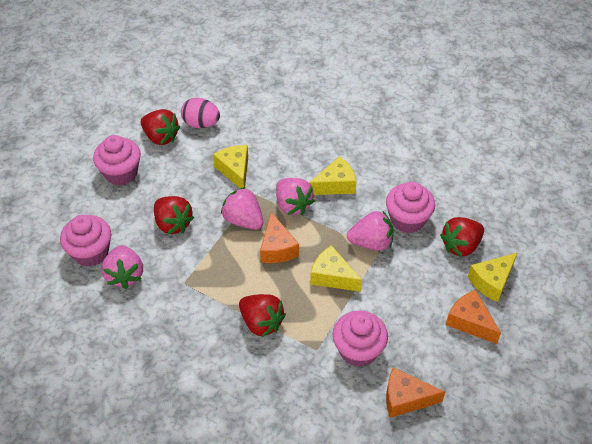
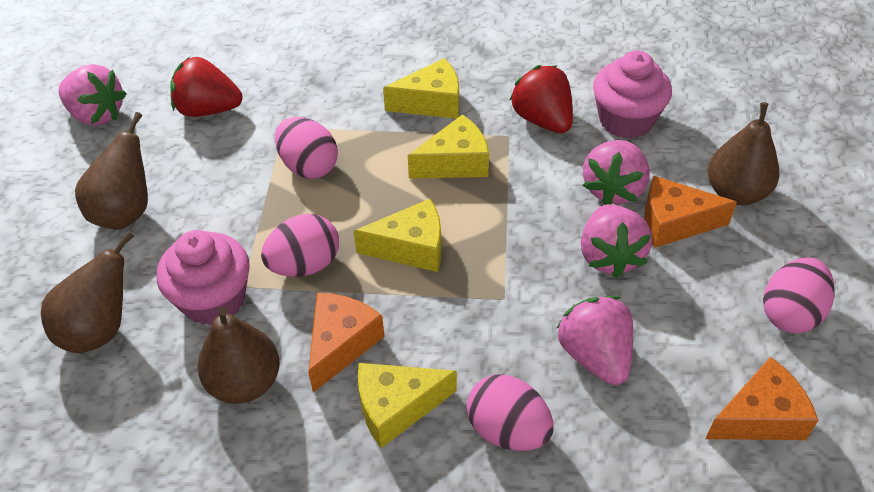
brown pear: none = 0 -> [41,231,134,353] [75,112,148,229] [198,307,280,404] [708,102,779,205] = 4
pink cupcake: [60,215,111,267] [93,135,141,185] [333,310,388,367] [386,182,435,233] = 4 -> [157,230,250,325] [593,51,672,139] = 2
pink egg: [181,98,220,128] = 1 -> [261,214,339,277] [275,117,338,179] [467,374,553,451] [763,258,834,333] = 4
red strawberry: [141,109,180,145] [154,196,194,234] [239,294,286,337] [440,217,484,257] = 4 -> [170,57,243,117] [509,65,573,133] = 2

